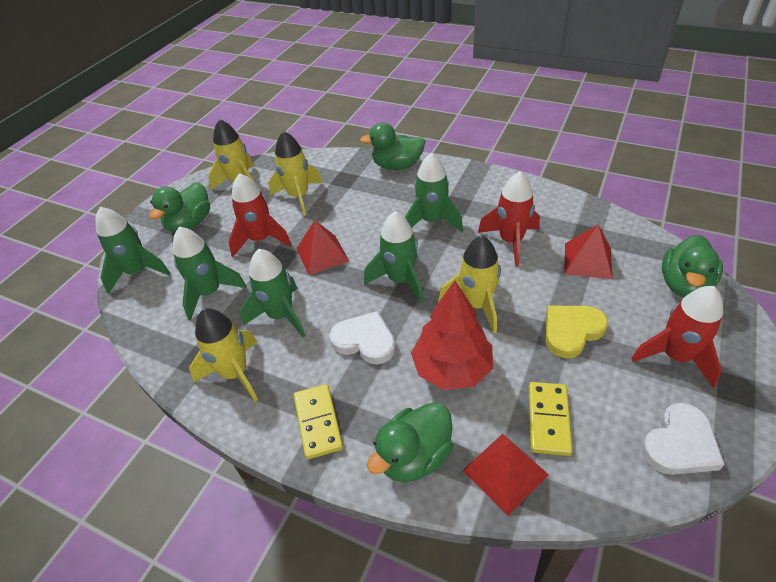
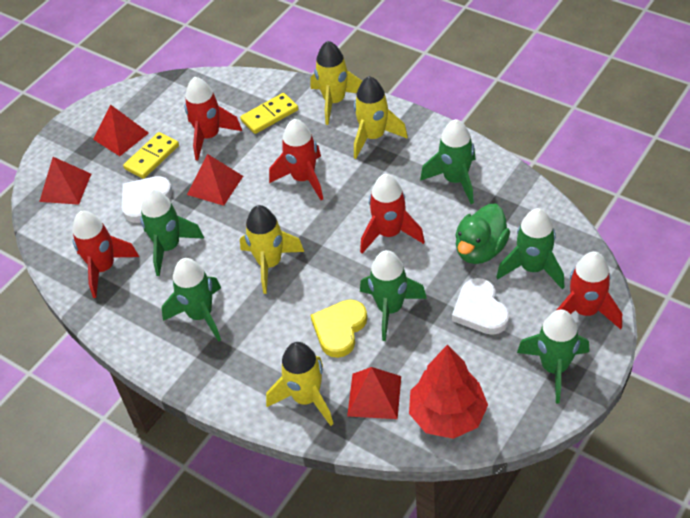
green duck: [149,182,210,232] [360,122,425,170] [367,402,453,482] [662,235,723,297] = 4 -> [455,204,510,264] = 1
green rocket: [95,207,171,294] [173,227,246,320] [240,249,306,338] [364,211,423,303] [405,153,463,232] = 5 -> [140,189,204,276] [162,258,221,342] [360,250,427,341] [420,119,475,204] [496,208,564,290] [517,310,589,404] = 6
red pyramid: [296,220,349,275] [462,434,549,515] [564,224,613,279] = 3 -> [39,157,91,205] [93,105,149,156] [187,154,243,206] [347,367,401,419] = 4
red rocket: [228,173,292,257] [478,171,540,267] [631,286,723,388] = 3 -> [72,211,139,298] [184,77,242,161] [269,119,323,200] [360,174,425,253] [557,251,622,329] = 5

